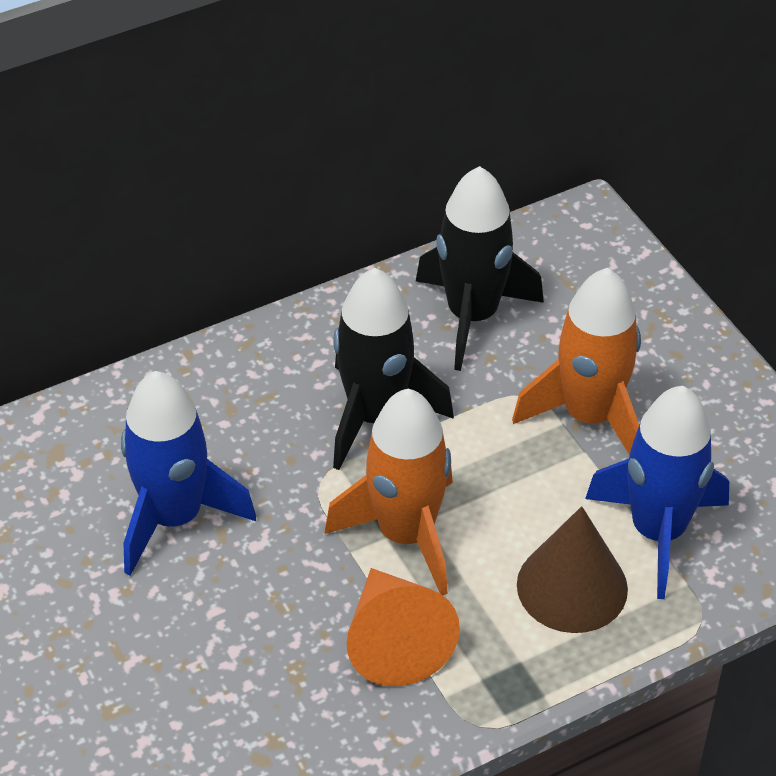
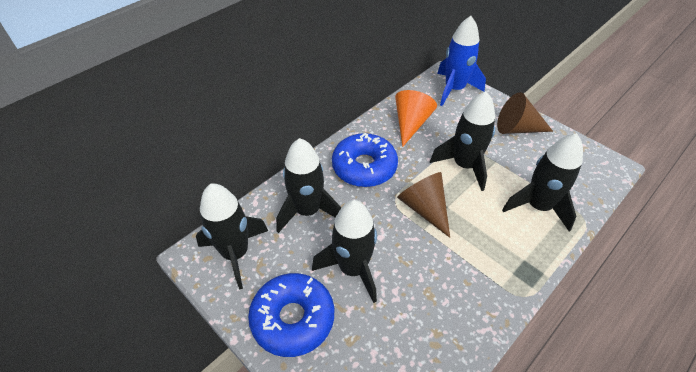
black rocket: [333,268,454,470] [416,166,544,371] = 2 -> [196,184,268,290] [276,138,341,233] [312,200,377,303] [430,91,495,191] [502,133,583,232] = 5
blue donut: none = 0 -> [248,273,334,357] [332,133,398,187] = 2
blue rocket: [121,371,256,576] [585,386,729,599] = 2 -> [437,16,486,106] = 1
brown cone: [517,506,628,633] = 1 -> [397,172,450,238] [497,92,553,134] = 2
orange rocket: [325,389,453,595] [512,268,641,455] = 2 -> none = 0

